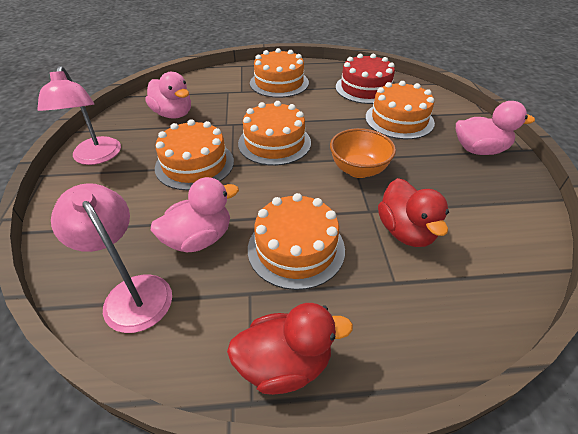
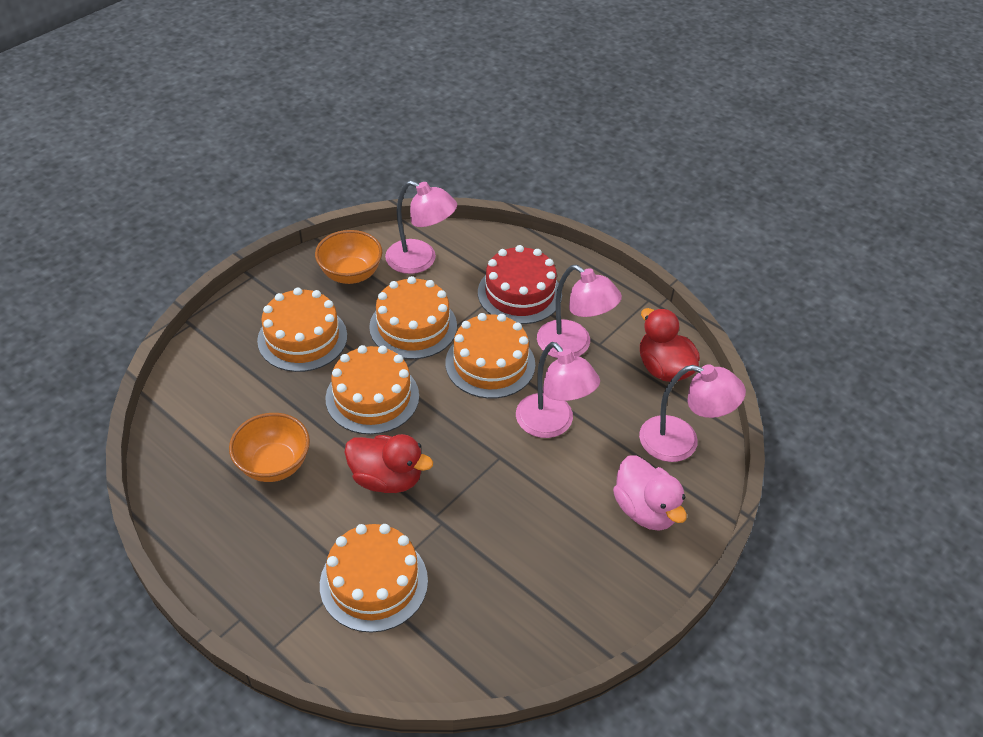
orange bowl: [330,128,396,178] = 1 -> [229,413,310,482] [315,230,382,284] = 2
pink duck: [145,72,191,119] [151,177,239,252] [456,101,535,155] = 3 -> [613,456,687,531] = 1
pink lamp: [37,66,121,165] [51,183,172,333] = 2 -> [385,180,457,274] [516,342,600,438] [537,265,622,358] [639,364,746,462] = 4

